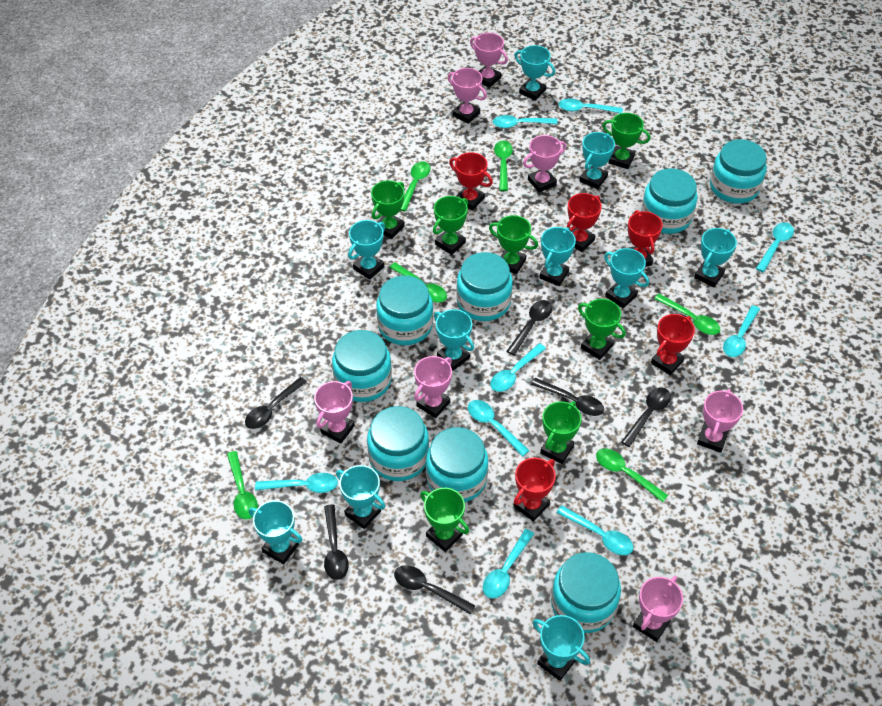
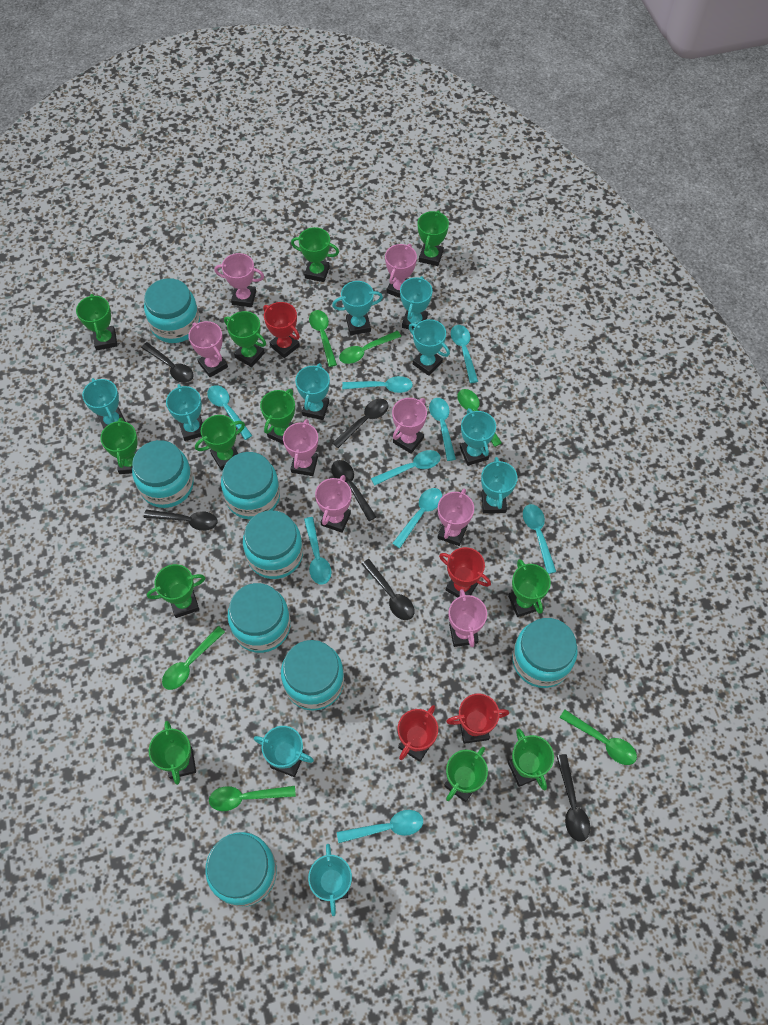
green trophy: [371,180,405,239] [420,488,469,552] [433,196,468,255] [489,215,538,275] [540,401,582,464] [578,299,626,360] [602,113,650,169] = 7 -> [76,294,118,350] [100,417,138,474] [147,564,205,618] [149,721,196,785] [195,415,245,470] [224,311,266,367] [260,389,295,444] [291,227,339,282] [418,210,449,266] [444,747,488,802] [508,559,551,617] [508,729,554,790] = 12
pink trophy: [314,381,355,444] [414,356,452,418] [448,68,487,124] [470,33,508,88] [523,135,566,193] [633,576,683,642] [697,389,743,453] = 7 -> [188,321,228,377] [214,253,264,307] [283,419,318,476] [315,475,352,533] [385,244,417,298] [392,398,427,454] [437,488,474,546] [449,589,487,647] = 8
red trophy: [449,152,493,210] [513,458,556,522] [567,193,602,252] [628,210,663,267] [651,314,695,375] = 5 -> [263,302,300,358] [398,705,438,762] [439,547,491,598] [446,693,509,744] = 4

